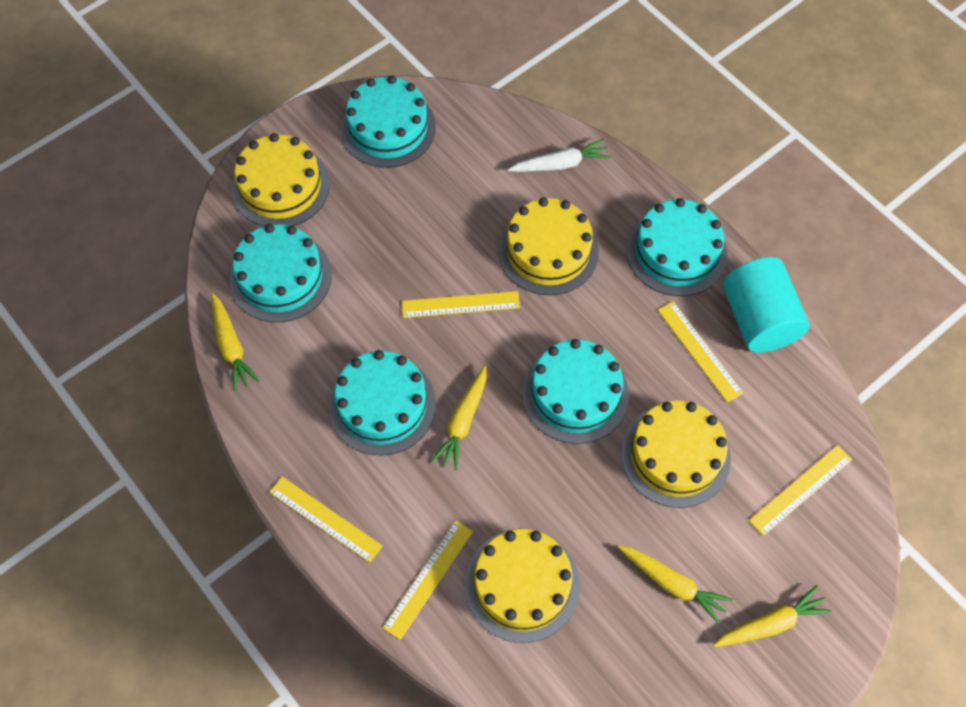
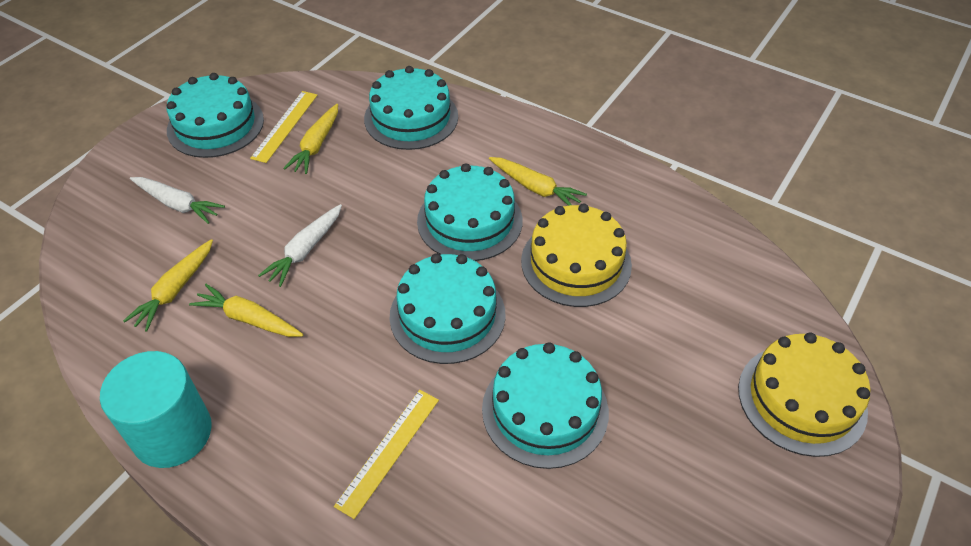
white carrot: [508,138,611,172] = 1 -> [130,177,225,224] [258,204,342,287] = 2
yellow cake: [232,133,330,226] [465,529,580,643] [498,198,599,295] [621,401,731,508] = 4 -> [521,203,632,307] [738,332,870,457] = 2
yellow ruler: [269,476,382,562] [383,521,473,640] [402,291,520,318] [658,301,743,403] [749,445,852,536] = 5 -> [250,91,318,163] [334,390,439,519] = 2

